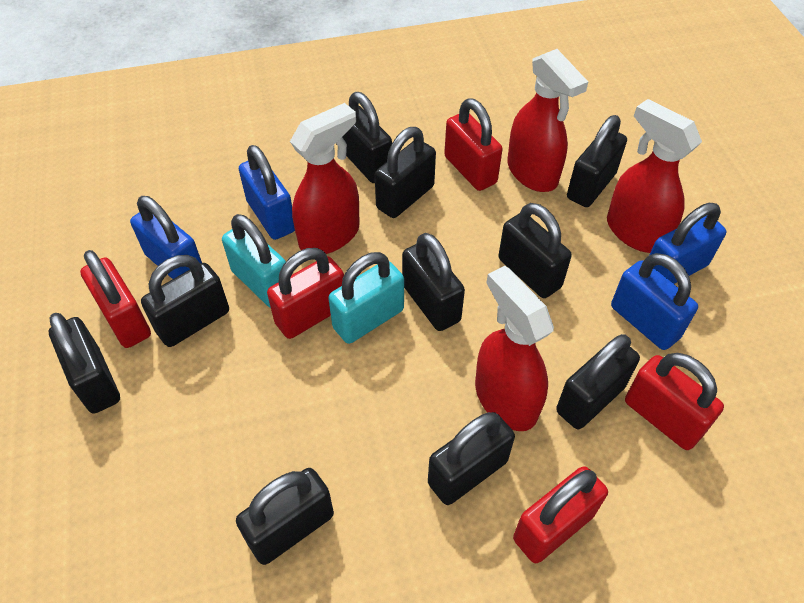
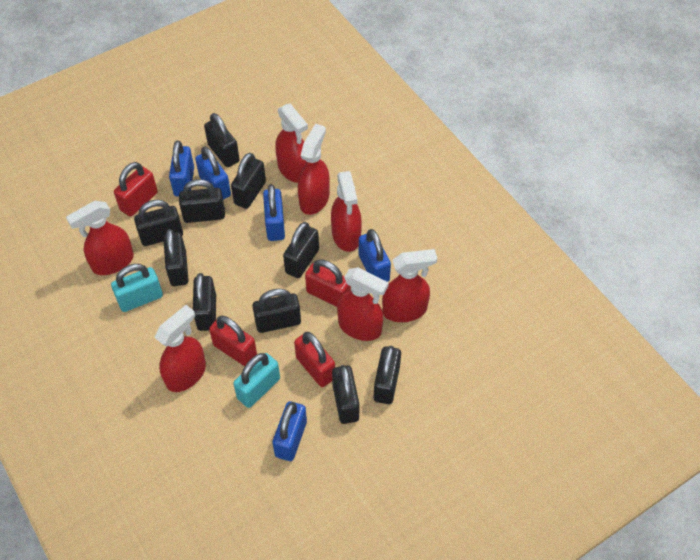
blue padlock: [130,196,202,279] [239,145,295,240] [611,253,698,350] [650,203,727,284] = 4 -> [169,141,194,197] [195,146,231,200] [263,184,285,241] [272,401,307,461] [359,229,391,282] = 5
red padlock: [80,250,151,348] [267,248,344,339] [444,98,502,191] [513,466,608,563] [625,353,724,450] = 5 -> [114,162,158,217] [209,316,257,366] [294,332,335,387] [305,259,351,307] = 4
red spray bottle: [290,103,360,254] [475,266,554,431] [507,49,588,192] [607,99,702,253] = 4 -> [66,201,134,275] [154,305,206,392] [275,103,308,183] [298,124,330,215] [331,171,362,252] [337,267,389,341] [382,249,437,322] = 7

